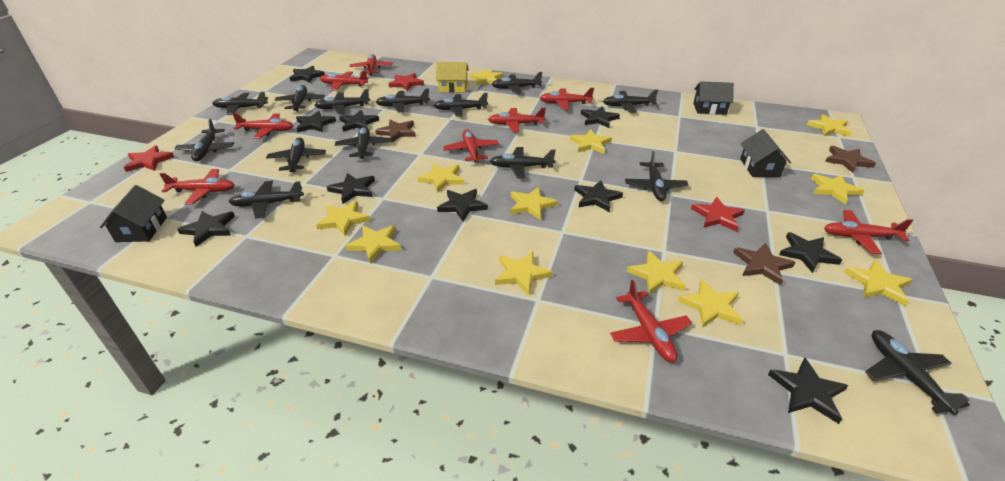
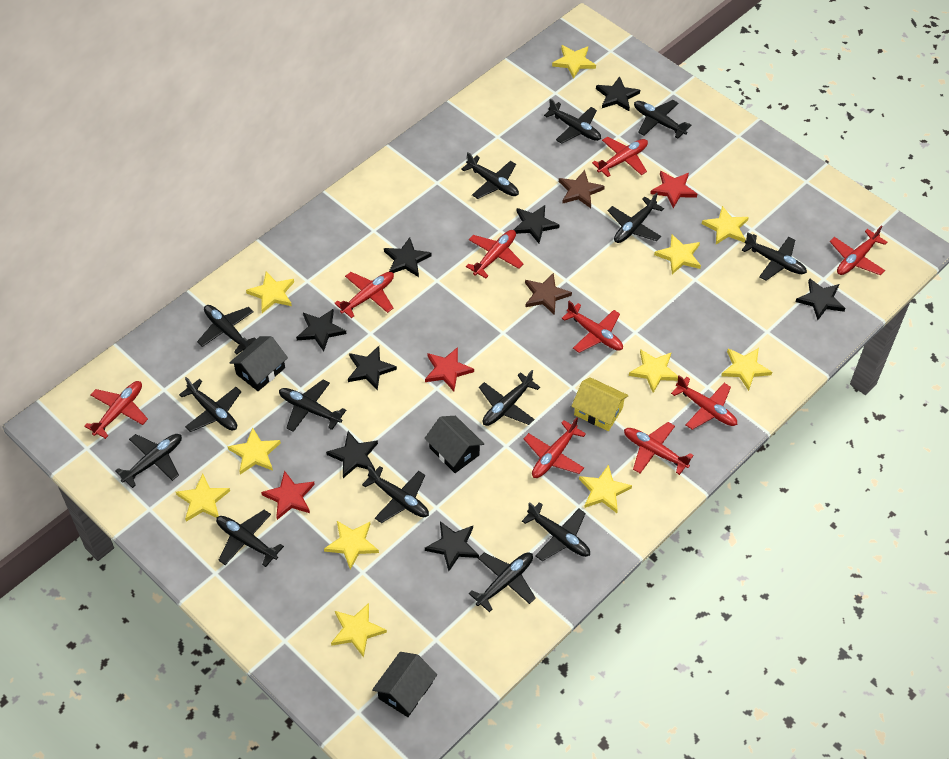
black star: [177,211,235,247] [290,66,325,83] [296,111,336,132] [327,173,375,204] [339,110,379,132] [437,189,488,221] [574,180,623,212] [581,106,620,128] [768,358,848,424] [779,232,842,273] = 10 -> [296,309,346,352] [326,431,378,478] [348,346,397,391] [384,237,432,277] [425,521,479,571] [514,205,559,243] [596,76,640,111] [796,278,846,320] = 8
brown star: [375,120,416,142] [733,243,795,286] [825,146,876,173] = 3 -> [525,273,572,315] [559,170,605,208] = 2
yellow star: [316,201,370,236] [345,225,401,263] [417,163,464,193] [470,68,503,85] [495,251,553,295] [511,187,558,220] [570,130,612,154] [627,251,686,294] [678,279,743,328] [807,114,852,136] [811,174,864,204] [844,260,913,306] = 12 -> [176,474,230,522] [227,427,281,475] [246,271,294,313] [324,521,379,570] [331,603,387,658] [552,45,596,79] [579,464,632,513] [629,349,678,393] [654,234,701,274] [702,206,749,244] [721,348,772,391] = 11

